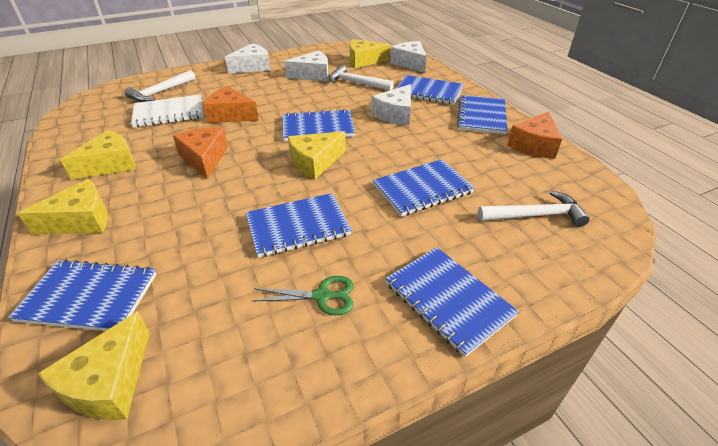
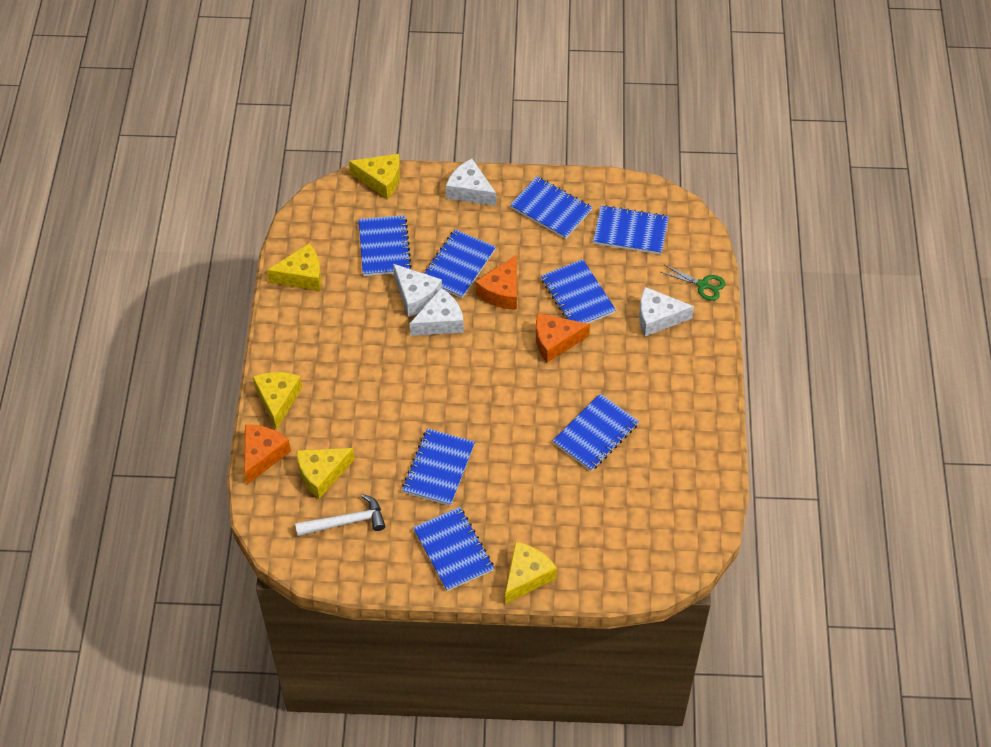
blue notebook: [8,259,157,331] [246,193,352,258] [283,109,355,141] [373,159,475,216] [385,247,519,357] [397,75,464,105] [457,95,508,134] = 7 -> [358,215,412,276] [402,428,475,506] [413,507,494,591] [424,229,496,298] [510,176,592,239] [541,259,616,323] [553,394,639,471] [593,205,669,254] = 8
white hammer: [124,70,195,102] [329,65,394,91] [478,190,590,227] = 3 -> [295,494,385,536] = 1
white notebook: [131,94,203,128] = 1 -> none = 0

